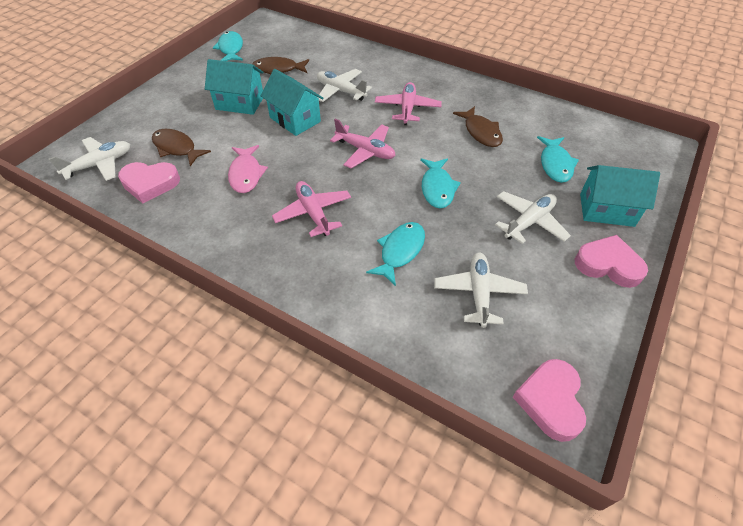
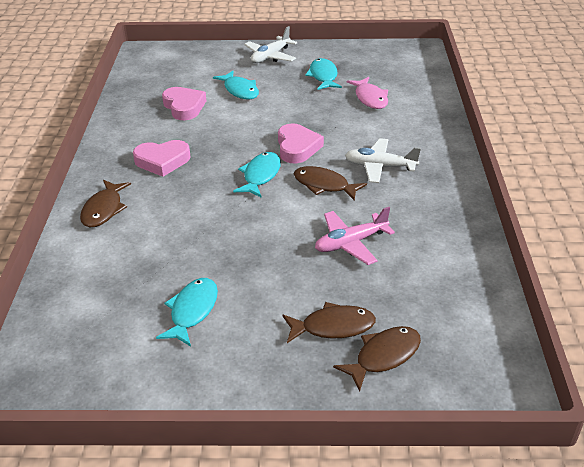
brown fish: [152,129,211,166] [252,57,309,74] [453,106,503,147] = 3 -> [80,180,131,227] [282,302,376,343] [294,166,367,201] [333,326,421,391] = 4
pink plane: [272,181,351,237] [330,119,396,168] [375,82,442,125] = 3 -> [315,207,395,265] = 1
turquoise house: [205,59,263,115] [260,69,324,136] [580,165,660,227] = 3 -> none = 0
white plane: [49,137,130,181] [317,69,372,102] [434,252,528,328] [495,191,571,244] = 4 -> [244,26,297,63] [345,138,421,183] = 2

